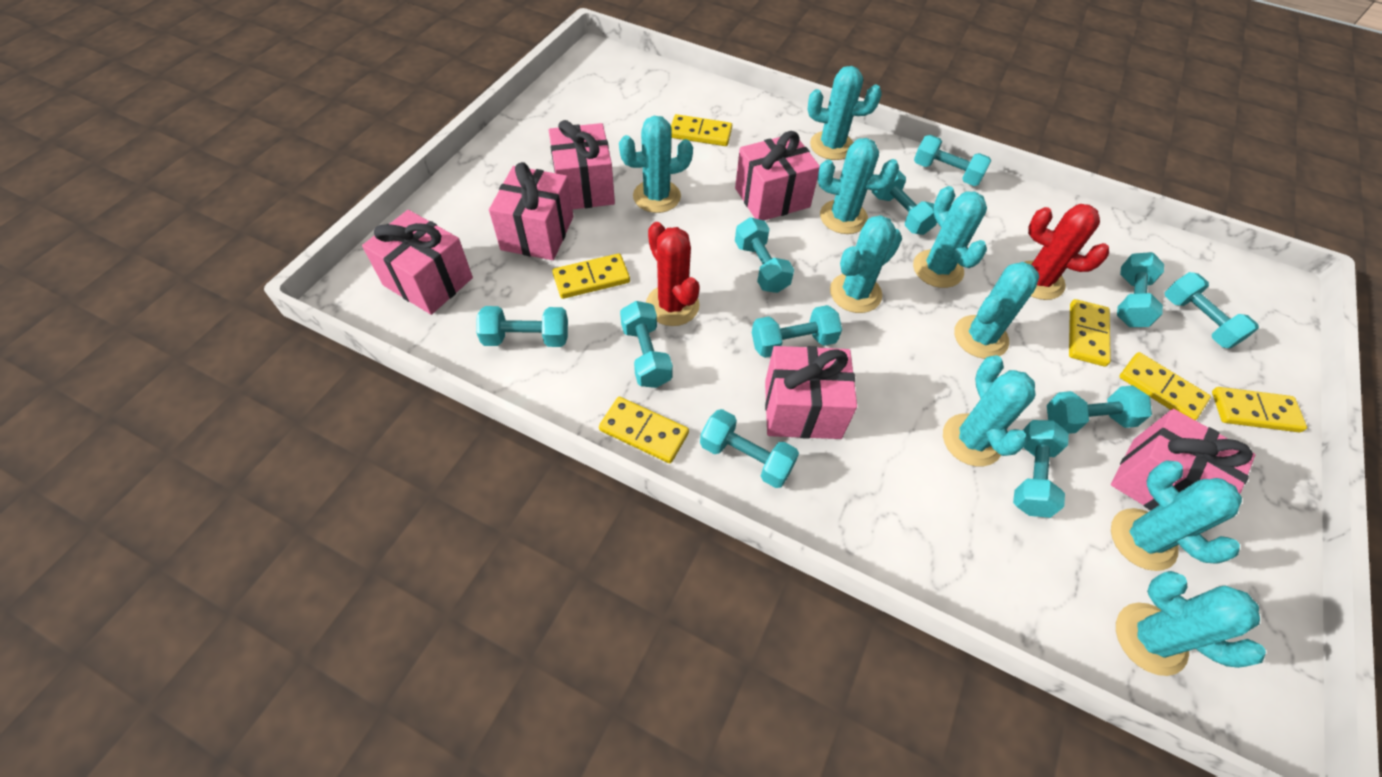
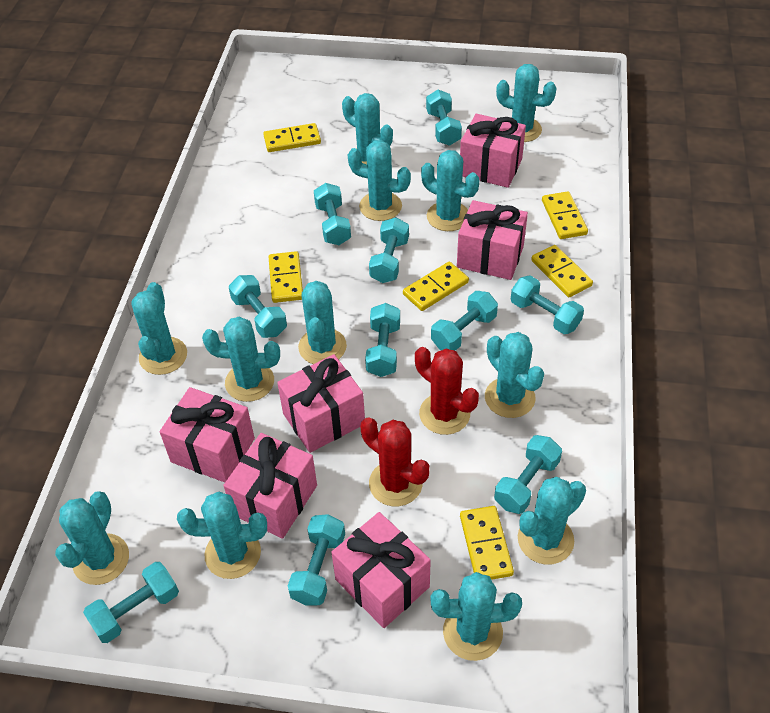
turquoise cactus: [619,116,693,213] [808,66,882,160] [818,138,899,234] [830,215,902,313] [913,186,987,288] [943,355,1035,466] [954,262,1039,359] [1111,460,1242,571] [1116,571,1266,676] = 9 -> [55,491,129,585] [131,282,187,375] [177,492,267,579] [202,317,280,402] [298,281,347,364] [342,93,393,164] [348,140,411,221] [421,150,479,231] [430,572,522,661] [485,332,544,418] [496,64,557,142] [518,477,586,565] = 12
turquoise dumbbell: [476,306,568,347] [620,301,673,388] [700,409,799,488] [735,217,794,293] [752,305,842,358] [872,171,937,235] [914,135,992,186] [1013,420,1069,518] [1047,385,1152,434] [1117,252,1164,327] [1165,272,1259,348] = 11 -> [83,562,179,643] [229,275,287,338] [288,514,345,606] [314,183,351,245] [365,303,400,377] [369,217,409,283] [426,90,462,146] [431,291,498,351] [494,435,562,514] [511,276,584,334] = 10

